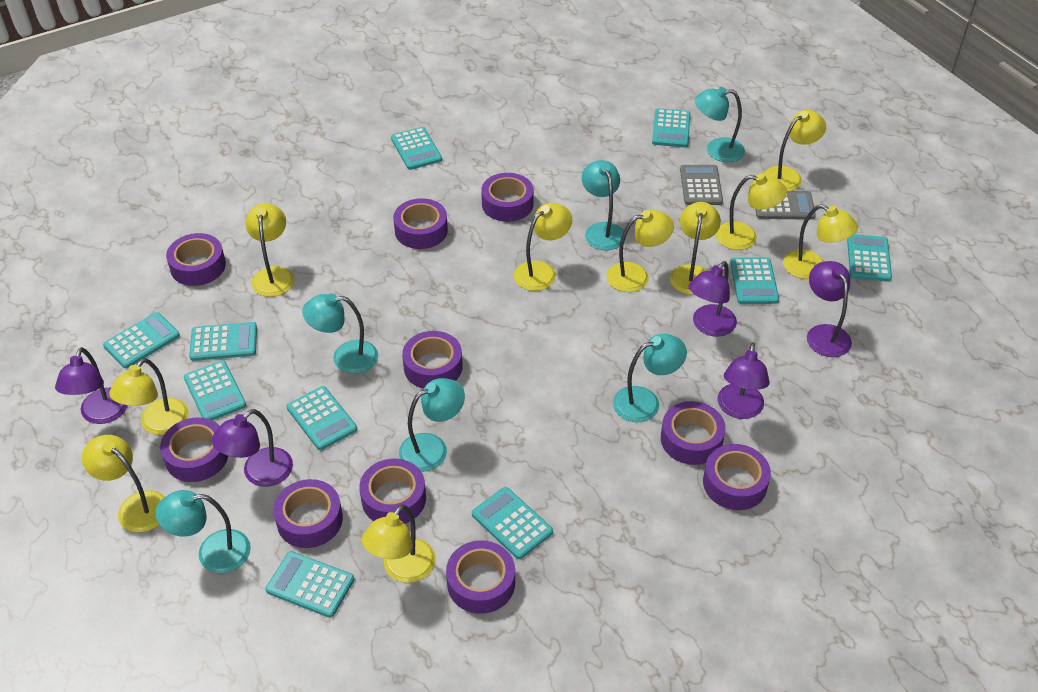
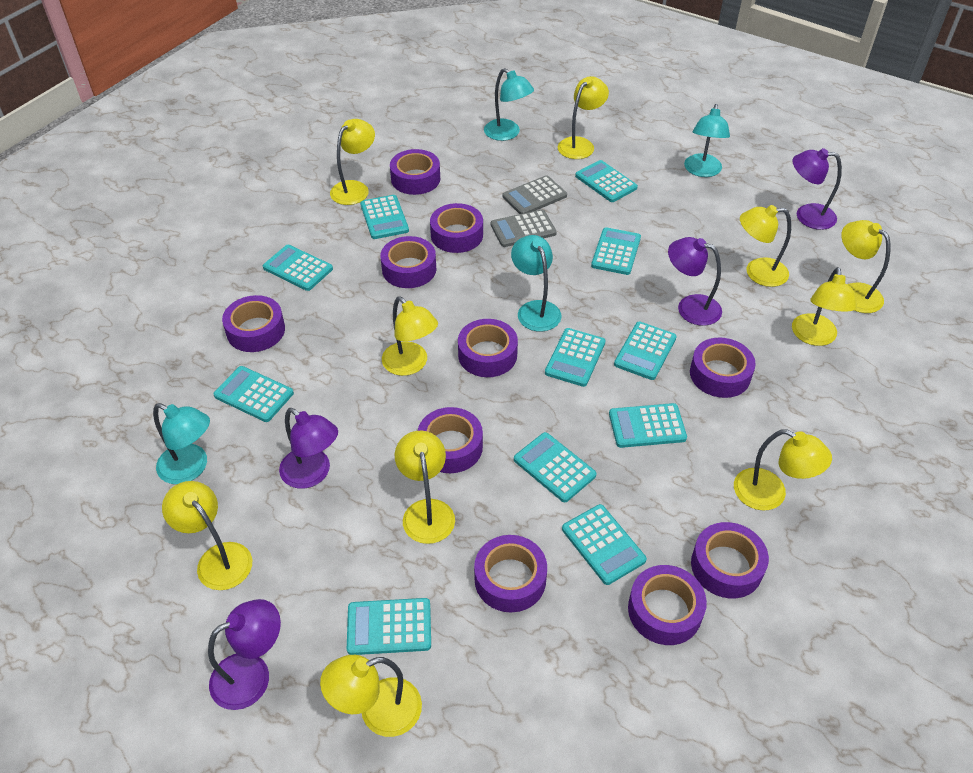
purple lamp: [55,347,128,424] [211,409,293,487] [688,261,737,337] [718,342,770,419] [807,261,852,357] = 5 -> [208,599,281,710] [279,408,338,489] [668,237,722,326] [792,148,842,230] = 4
turquoise calculator: [103,312,180,368] [184,360,246,421] [189,322,257,361] [266,551,354,618] [287,386,357,450] [391,127,442,170] [472,487,553,559] [652,108,691,147] [730,257,779,304] [847,234,892,282] = 10 -> [213,366,294,422] [263,245,333,291] [347,598,431,655] [360,195,409,239] [514,432,597,502] [545,328,606,387] [562,504,647,585] [575,160,638,202] [591,227,641,275] [609,403,687,448] [614,322,677,380] = 11
turquoise lamp: [156,490,251,573] [302,293,378,374] [399,378,465,472] [582,160,626,250] [613,334,687,422] [695,87,745,162] = 6 -> [153,403,210,484] [484,68,534,141] [511,235,562,332] [684,104,730,177] = 4

